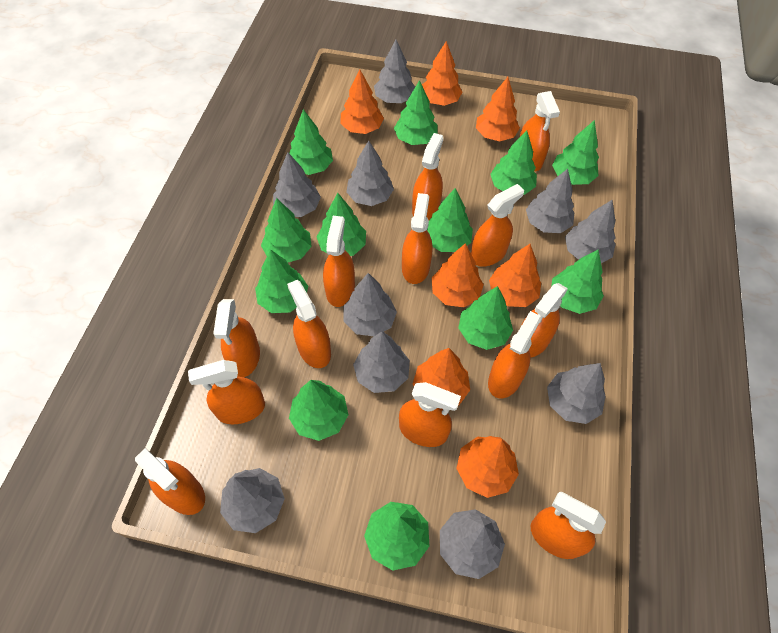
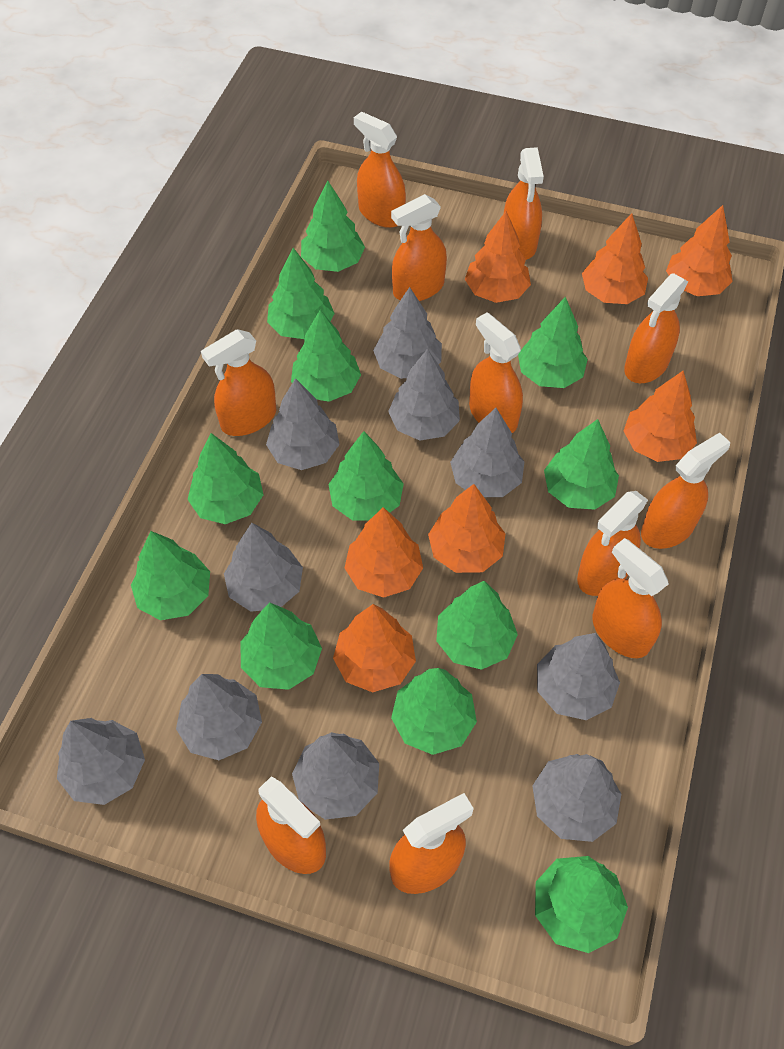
orange spray bottle: [135,448,205,515] [188,360,265,424] [213,299,260,377] [287,280,331,368] [323,216,355,307] [399,382,461,447] [402,193,432,284] [412,133,443,220] [471,184,524,267] [488,311,541,398] [519,91,560,171] [520,283,568,358] [531,492,606,559] = 13 -> [201,329,276,436] [256,776,326,874] [354,111,406,228] [389,793,474,894] [391,194,447,301] [469,312,523,433] [504,147,544,260] [577,491,648,596] [592,538,669,658] [624,273,688,383] [641,433,730,549] = 11

